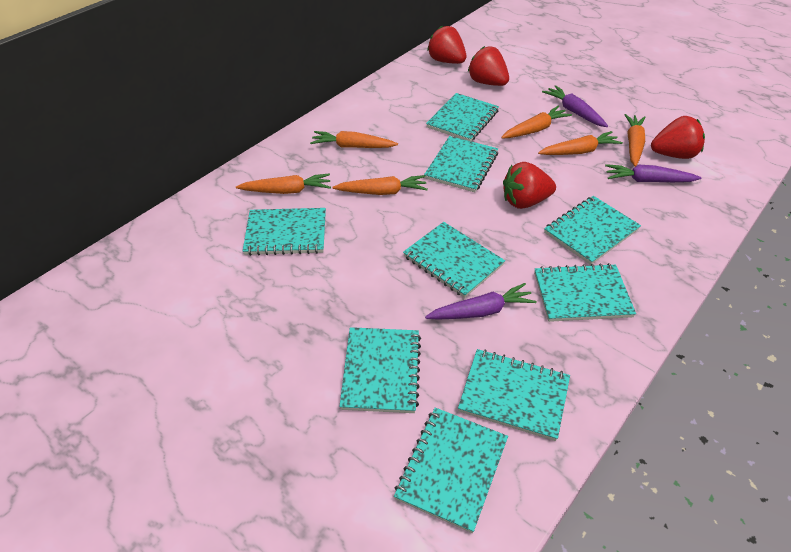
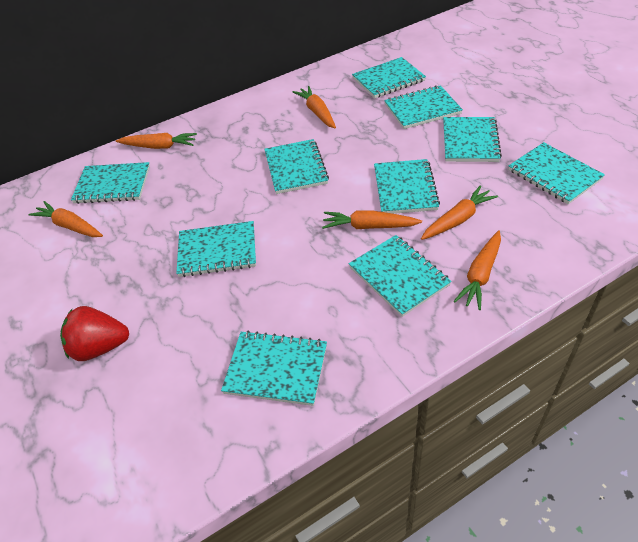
purple carrot: [425,283,536,320] [542,85,608,127] [605,164,702,182] = 3 -> none = 0
red strawberry: [427,26,466,64] [468,46,509,86] [503,162,556,209] [651,116,705,159] = 4 -> [60,306,129,361] = 1
turquoise notebook: [243,208,326,256] [339,327,421,413] [394,408,508,533] [403,222,505,298] [424,136,498,192] [426,93,499,141] [458,349,570,441] [534,263,636,322] [544,196,641,265] = 9 -> [71,162,150,204] [176,221,256,277] [221,331,327,406] [264,139,329,194] [349,235,452,317] [352,57,426,98] [374,159,440,214] [384,85,463,129] [443,117,502,162] [508,142,605,204] = 10

